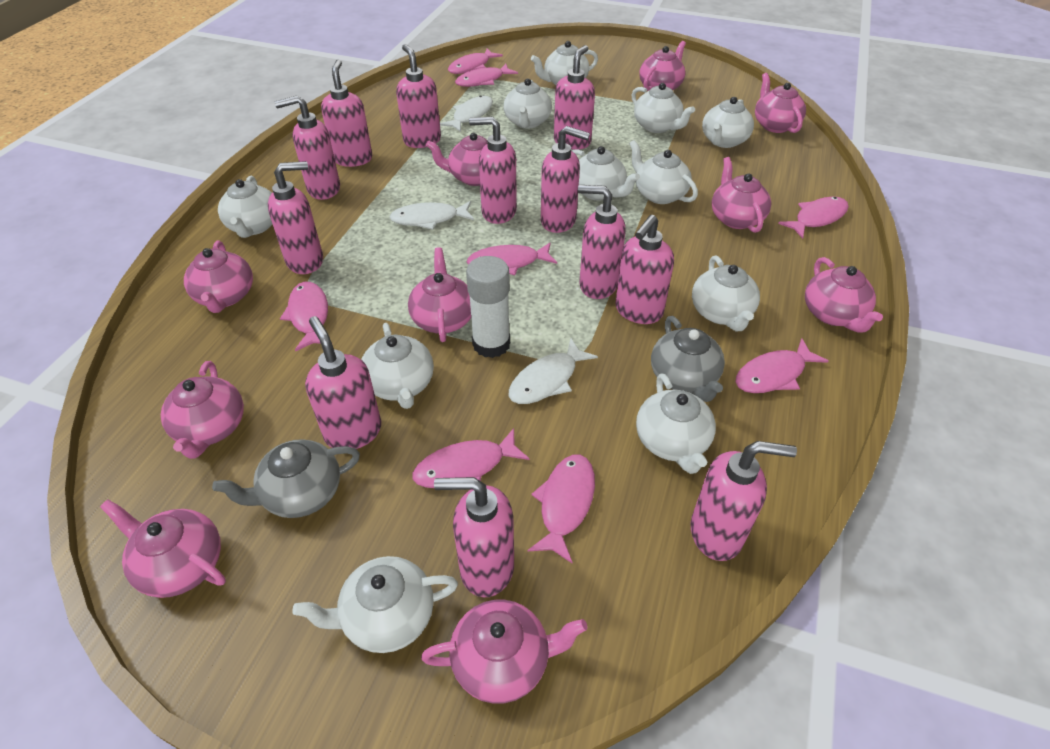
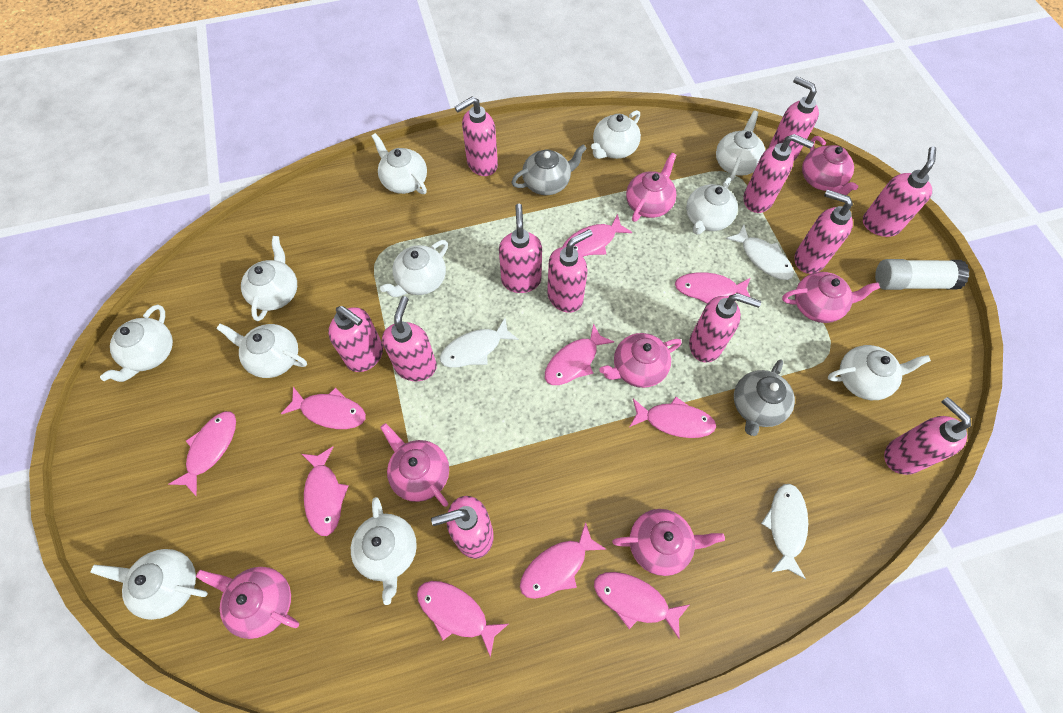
pink fish: [280,282,328,351] [412,428,530,488] [448,48,503,74] [455,64,518,87] [467,242,557,275] [528,455,595,563] [736,338,829,393] [778,197,849,239] = 8 -> [169,411,236,496] [281,387,366,429] [302,446,349,536] [417,581,508,657] [520,522,606,599] [545,323,614,385] [563,214,632,257] [594,572,690,639] [630,397,716,438] [675,272,750,304] = 10
pink teapot: [100,499,226,598] [161,361,244,459] [184,240,253,313] [408,247,471,342] [421,600,588,704] [426,133,517,186] [639,41,686,91] [712,157,771,233] [755,73,806,133] [805,257,883,333] = 10 -> [196,567,299,639] [380,423,449,507] [599,333,681,388] [612,509,725,576] [626,153,676,222] [782,272,880,323] [802,136,858,195] = 7

